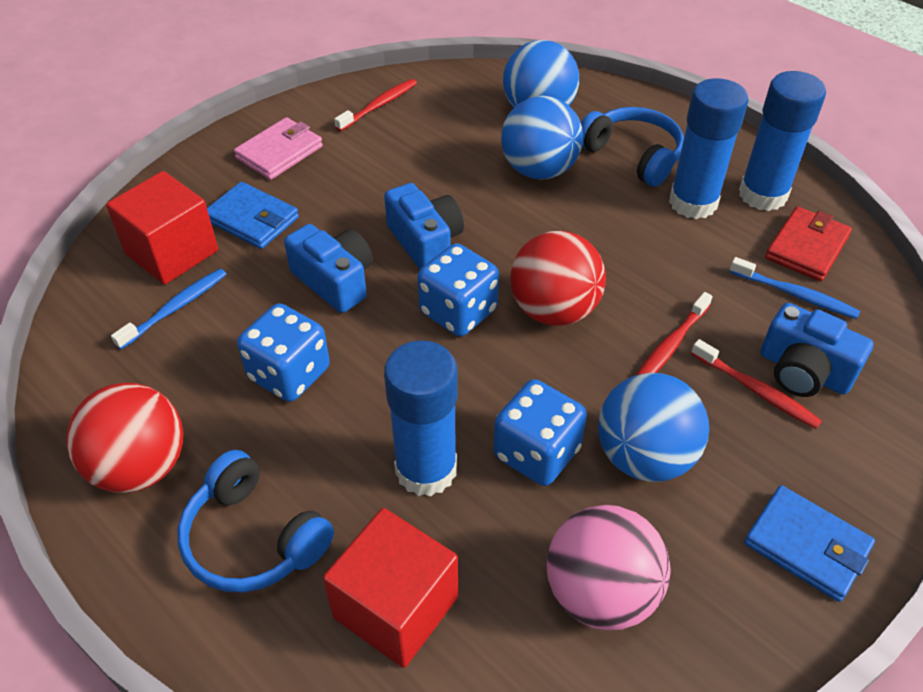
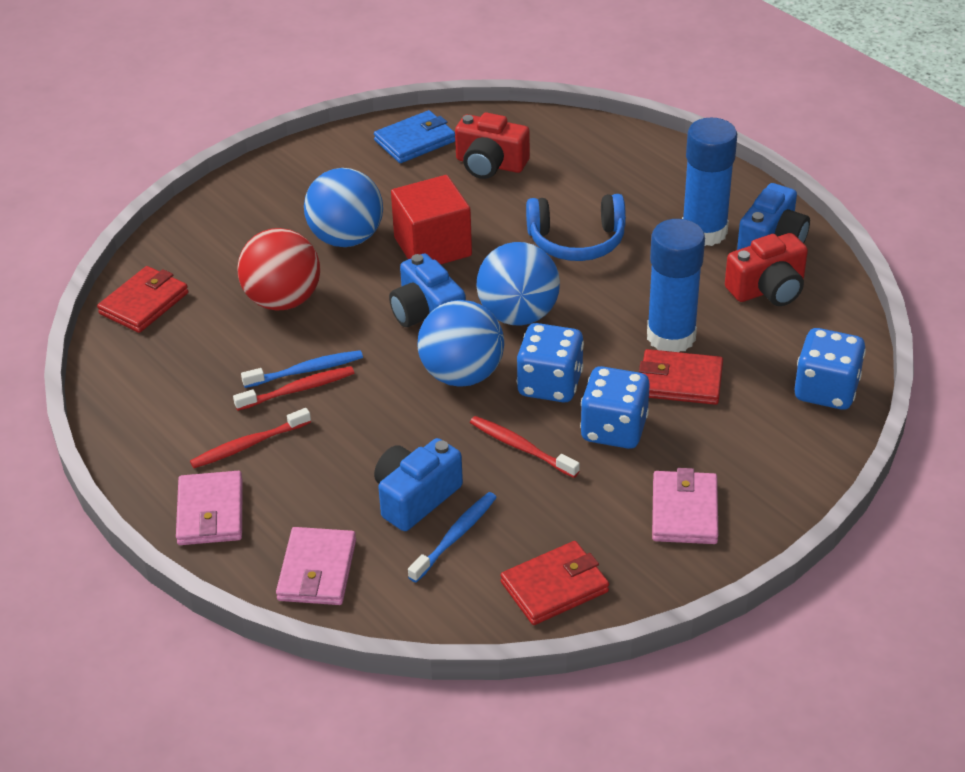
blue glue stick: [384,340,458,497] [669,78,749,219] [739,71,826,211] = 3 -> [647,219,705,352] [682,118,737,246] = 2
blue headphones: [178,450,334,593] [581,107,684,187] = 2 -> [526,194,626,261] = 1
blue wallet: [207,182,299,249] [744,485,875,602] = 2 -> [374,110,455,163] = 1
pink ball: [547,505,670,630] = 1 -> none = 0
pink wallet: [234,117,323,180] = 1 -> [176,471,243,545] [276,527,356,605] [652,468,718,544] = 3
red ball: [66,383,183,493] [510,231,606,326] = 2 -> [237,228,320,311] = 1
red camera: none = 0 -> [455,113,530,179] [725,233,808,306] = 2
red cube: [106,171,218,285] [323,508,458,668] = 2 -> [391,175,472,265] = 1
red wallet: [765,207,852,281] = 1 -> [97,266,188,333] [500,541,609,625] [639,349,723,405] = 3

